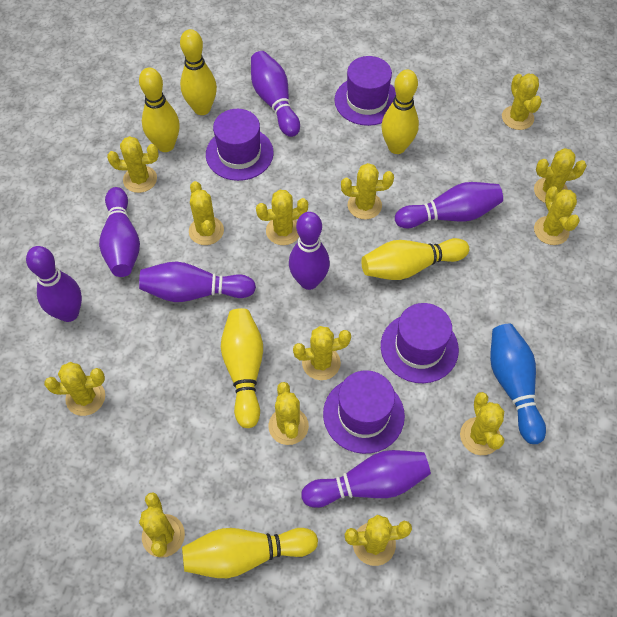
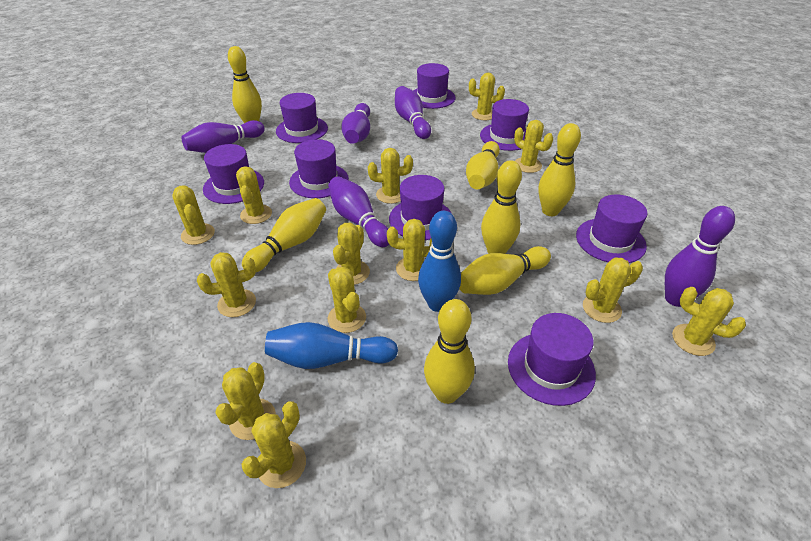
blue bowling pin: [490,324,546,444] = 1 -> [265,322,398,369] [418,211,461,312] = 2
purple bowling pin: [26,246,82,322] [99,187,140,277] [139,261,256,302] [251,51,300,137] [289,212,330,290] [301,450,431,508] [395,182,503,228] = 7 -> [181,120,265,153] [328,176,389,247] [341,103,370,144] [395,86,431,139] [665,206,735,307] = 5
purple hat: [206,109,274,181] [323,370,405,454] [334,56,396,126] [381,303,459,383] = 4 -> [203,144,264,204] [276,93,328,143] [289,139,349,198] [389,175,452,240] [413,63,455,109] [480,99,529,151] [508,313,596,406] [576,195,647,263] = 8
yellow bowling pin: [139,68,180,152] [180,29,217,115] [182,528,318,578] [221,308,263,428] [361,238,469,280] [381,69,419,154] = 6 -> [228,46,262,123] [242,198,326,272] [424,299,475,404] [459,246,551,295] [466,141,500,189] [481,160,522,254] [538,123,581,216] = 7

